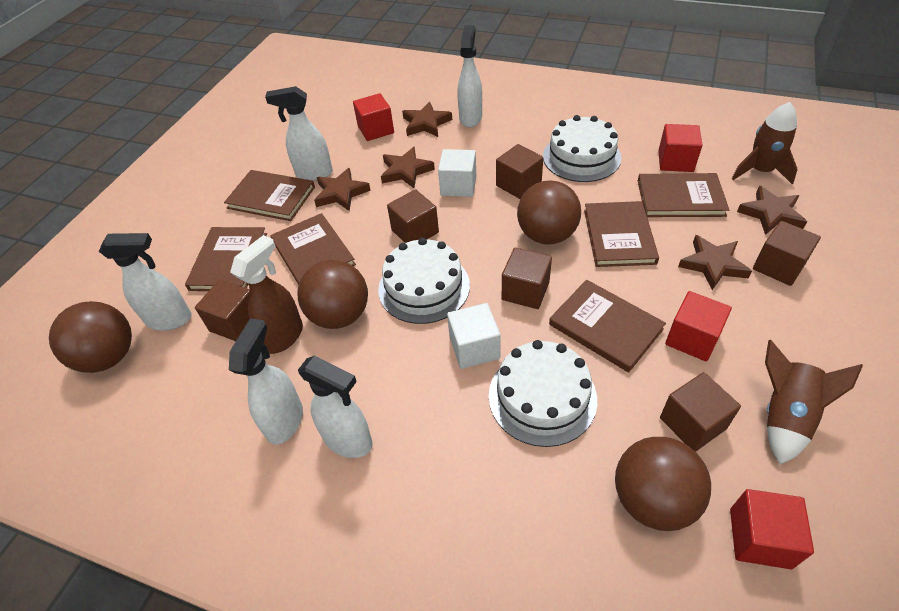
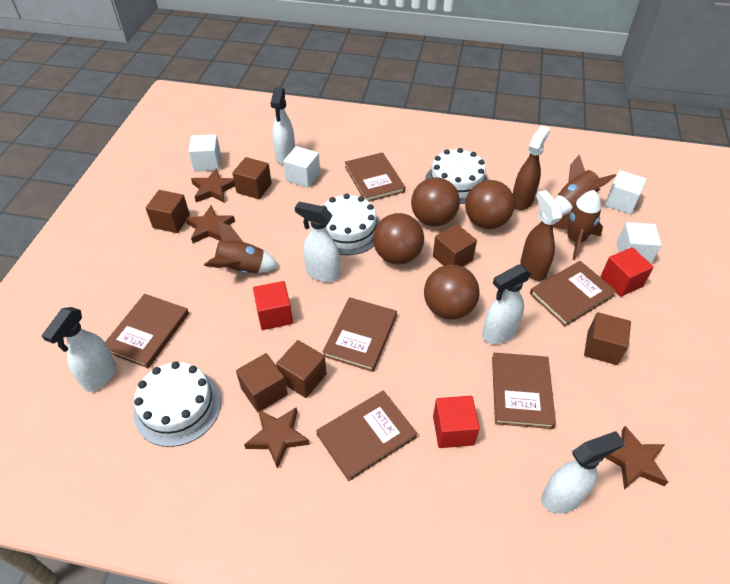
brown rocket: [732,102,798,185] [765,340,863,464] = 2 -> [204,220,278,273] [553,190,603,260] [555,154,616,215] = 3
brown spray bottle: [230,235,303,354] = 1 -> [513,125,550,211] [520,190,562,281] = 2
brown star: [314,168,371,211] [381,147,435,188] [402,101,452,137] [678,235,752,290] [737,186,807,235] = 5 -> [185,206,235,243] [191,168,235,203] [244,407,310,469] [605,426,668,490] = 4
red cube: [353,93,394,141] [658,124,702,172] [665,291,732,361] [730,489,814,569] = 4 -> [253,281,293,330] [433,396,480,448] [601,247,654,297] = 3
white cube: [438,149,476,197] [447,303,501,369] = 2 -> [188,134,221,172] [283,146,320,188] [605,170,647,214] [617,222,661,264] = 4

